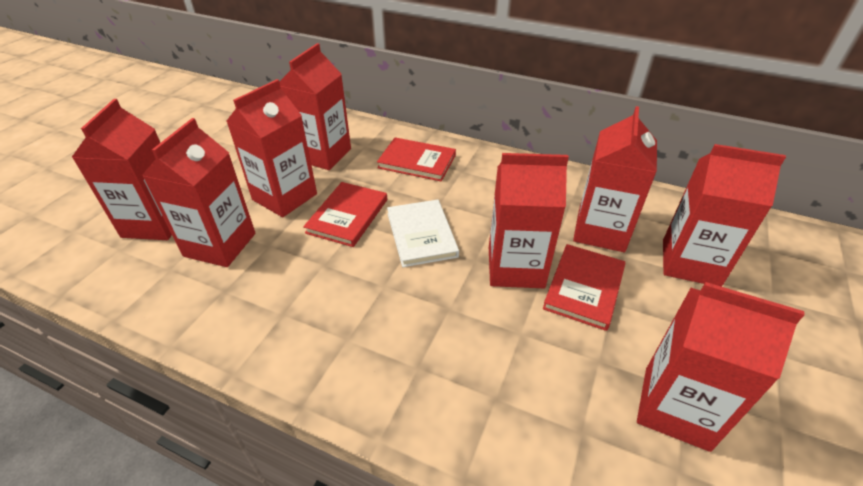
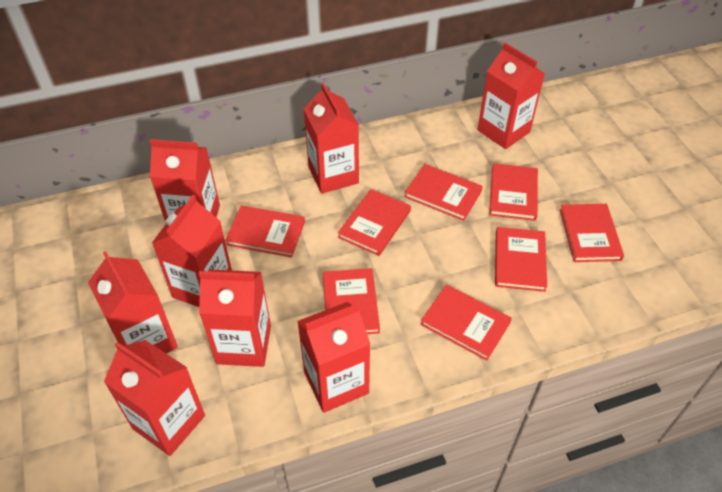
red book: [303,182,387,247] [377,137,456,181] [543,244,625,331] = 3 -> [225,205,305,258] [323,268,380,334] [338,189,411,256] [404,164,483,221] [421,285,512,361] [489,163,538,221] [495,227,547,292] [560,204,624,262] = 8
white book: [387,200,459,267] = 1 -> none = 0

